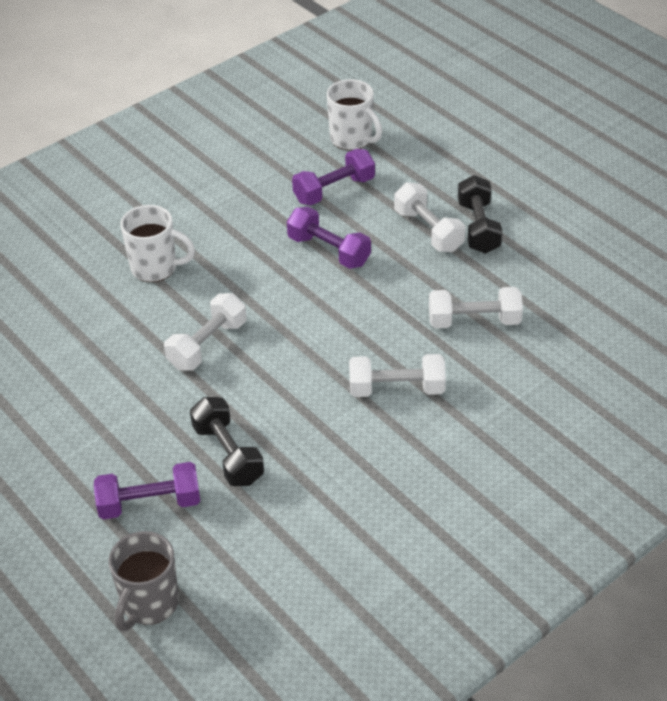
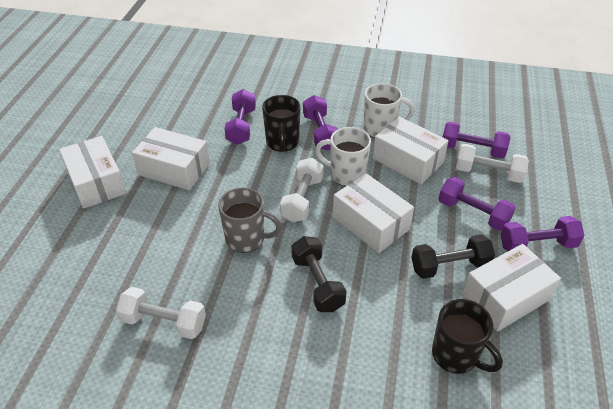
black mug: none = 0 -> [262,95,301,152] [432,299,503,374] = 2
purple dumbbell: [94,462,200,520] [287,207,371,269] [292,149,375,205] = 3 -> [224,89,256,145] [303,95,338,151] [439,177,516,231] [443,122,511,159] [500,216,585,251] = 5
white box: none = 0 -> [59,136,126,209] [132,127,210,190] [333,173,414,253] [373,116,449,184] [462,244,561,332] = 5
white dumbbell: [164,293,247,371] [349,354,446,397] [394,182,465,252] [429,287,523,328] = 4 -> [116,287,206,339] [280,158,324,222] [456,144,529,183] = 3

